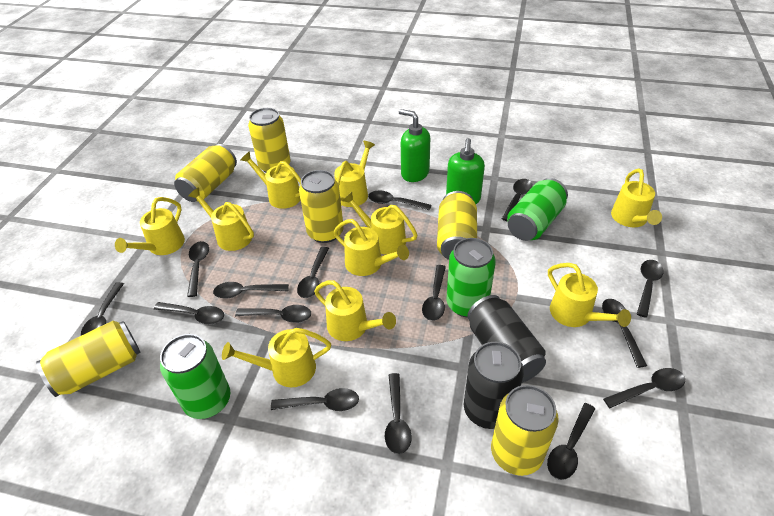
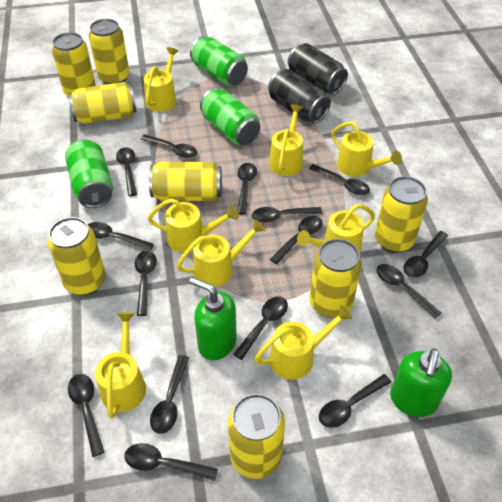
yellow can: [36,321,140,397] [174,144,237,202] [248,108,291,173] [299,170,344,243] [437,191,477,260] [491,385,559,476] = 6 -> [48,217,106,295] [52,32,96,96] [69,82,137,124] [89,19,130,84] [149,162,222,201] [228,394,285,479] [310,239,362,318] [375,176,428,253] = 8
yellow watering can: [115,197,185,255] [188,187,254,251] [222,328,331,387] [241,151,301,209] [314,280,396,341] [333,219,409,276] [334,141,375,207] [342,192,418,255] [548,263,631,327] [611,169,662,227] = 10 -> [95,312,146,419] [144,47,178,112] [147,199,239,253] [176,219,265,287] [254,305,353,380] [269,104,303,176] [297,204,375,255] [331,121,402,177] = 8

